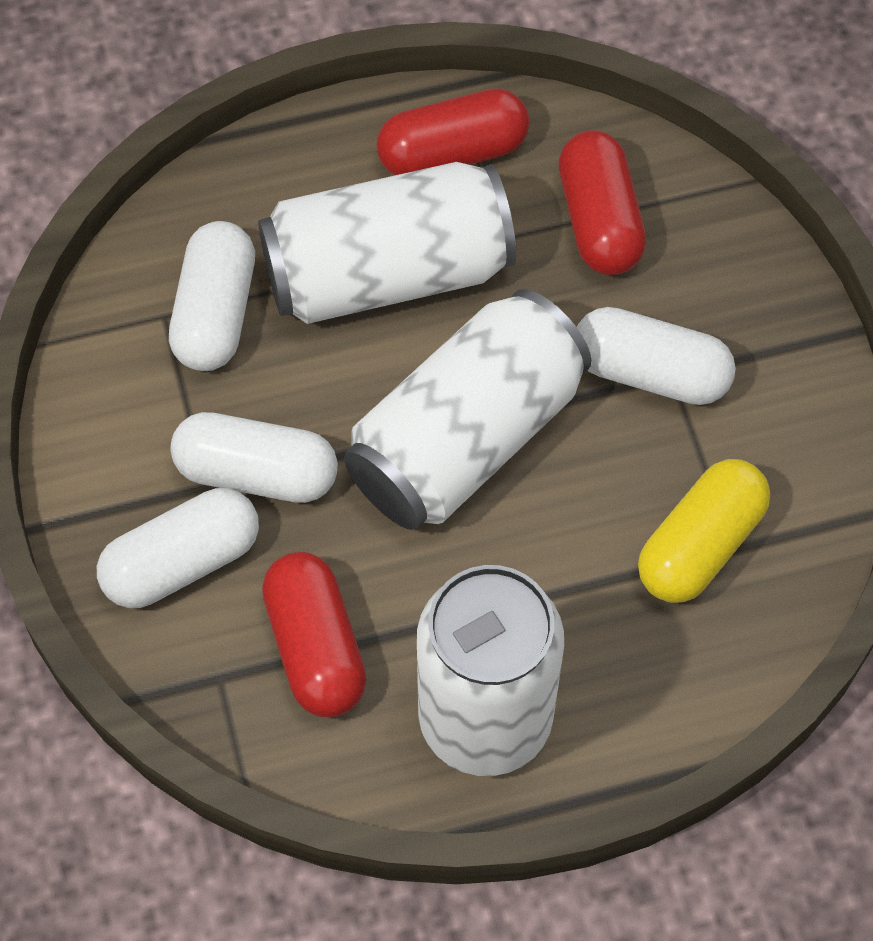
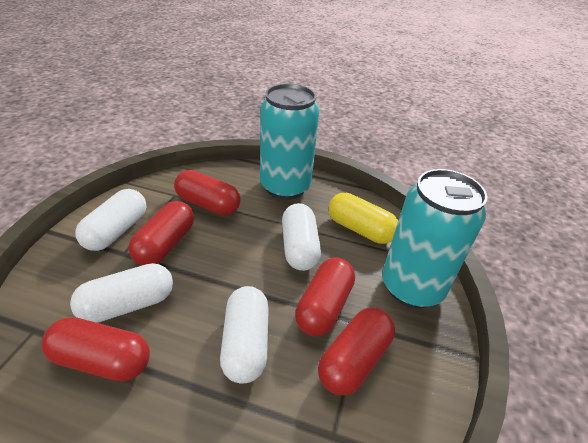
red capsule: [262,552,366,717] [377,88,529,175] [559,130,646,275] = 3 -> [42,317,150,381] [128,201,194,265] [174,170,241,216] [295,258,355,336] [318,307,395,395] = 5
turquoise can: none = 0 -> [260,84,319,200] [382,169,487,308] = 2
white can: [258,162,516,324] [344,289,591,530] [417,565,564,776] = 3 -> none = 0

